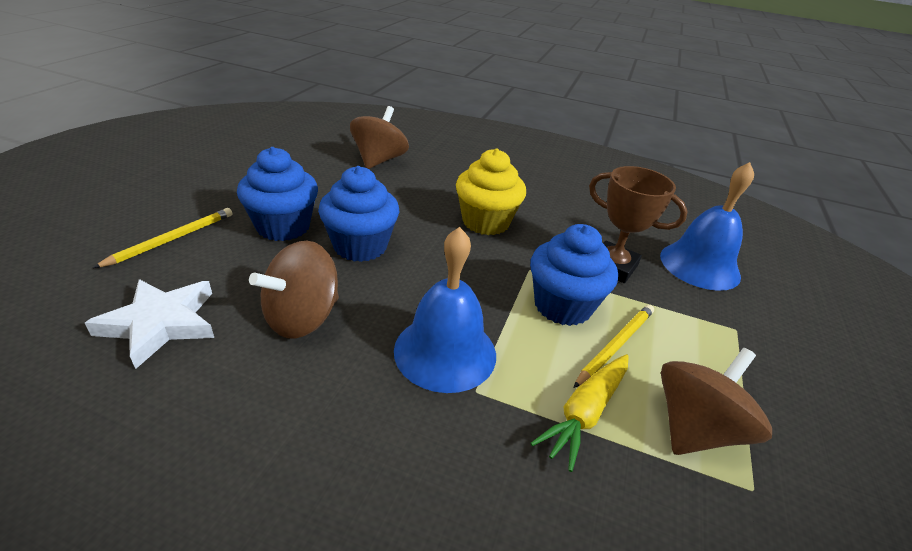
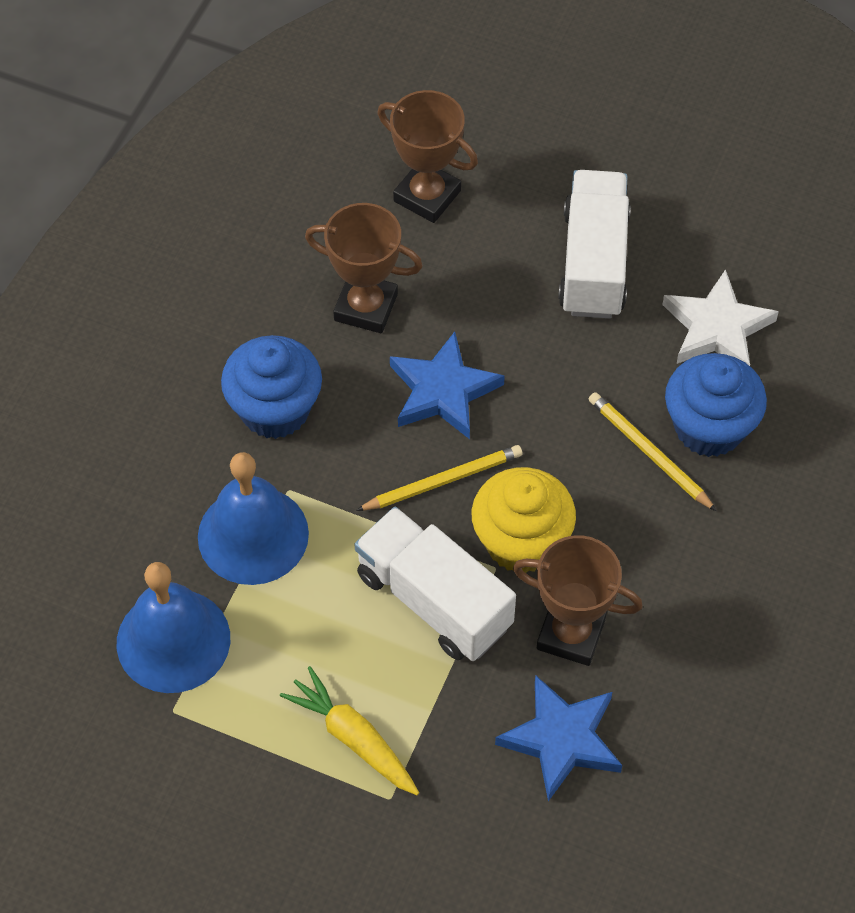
blue cupcake: [237,147,318,241] [318,166,399,262] [530,224,618,326] = 3 -> [221,335,322,439] [665,353,767,457] = 2
blue star: none = 0 -> [390,332,505,439] [495,675,622,801] = 2
brown spinning top: [249,241,339,339] [350,106,409,169] [661,348,772,455] = 3 -> none = 0
brown trophy: [589,166,688,283] = 1 -> [305,203,423,333] [377,90,478,223] [513,535,643,666] = 3
white truck: none = 0 -> [355,507,516,661] [558,170,631,319] = 2

